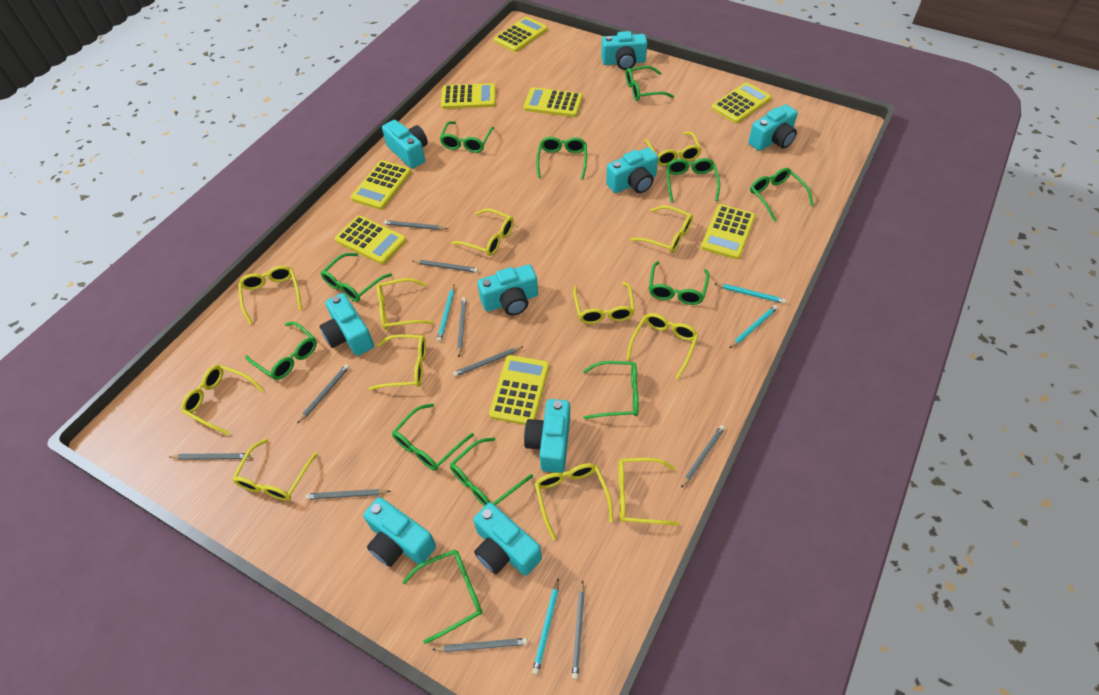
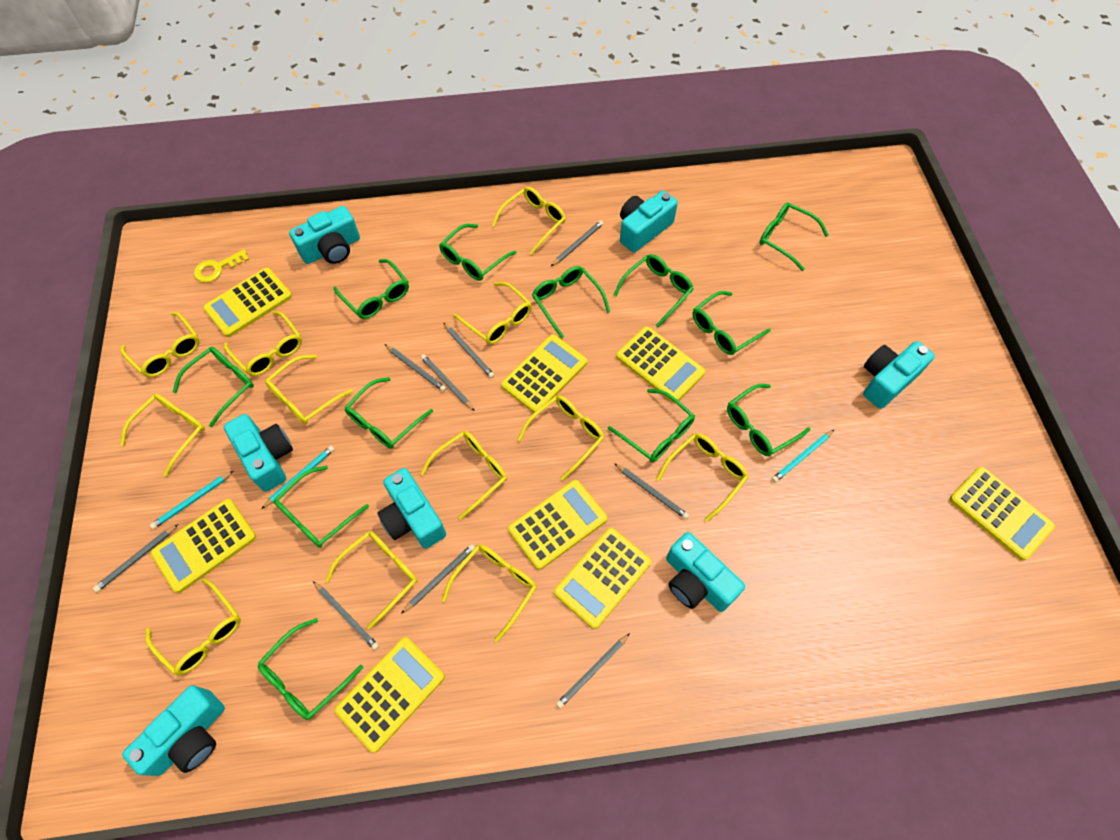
grey pencil: [170,453,250,460] [297,364,350,424] [305,489,391,500] [384,220,448,230] [413,260,478,273] [432,638,528,652] [453,346,524,377] [457,297,467,358] [572,580,585,680] [681,425,725,488] = 10 -> [93,524,178,592] [313,581,379,650] [384,344,446,392] [401,544,475,614] [421,354,475,411] [444,323,495,378] [551,220,604,266] [556,633,630,708] [614,463,689,519] = 9
turquoise camera: [320,293,374,356] [363,497,436,567] [382,120,428,169] [473,503,542,576] [477,264,538,315] [524,399,570,473] [601,31,647,70] [606,147,658,193] [748,104,798,151] = 9 -> [122,685,225,776] [223,414,293,492] [289,206,360,264] [377,468,446,549] [620,190,678,253] [666,532,745,612] [863,341,935,409] = 7
turquoise pencil: [437,285,455,342] [532,578,559,675] [715,283,786,304] [730,305,778,348] = 4 -> [149,471,233,529] [261,446,335,509] [772,430,834,483] = 3
yellow key: none = 0 -> [194,249,249,283] = 1

